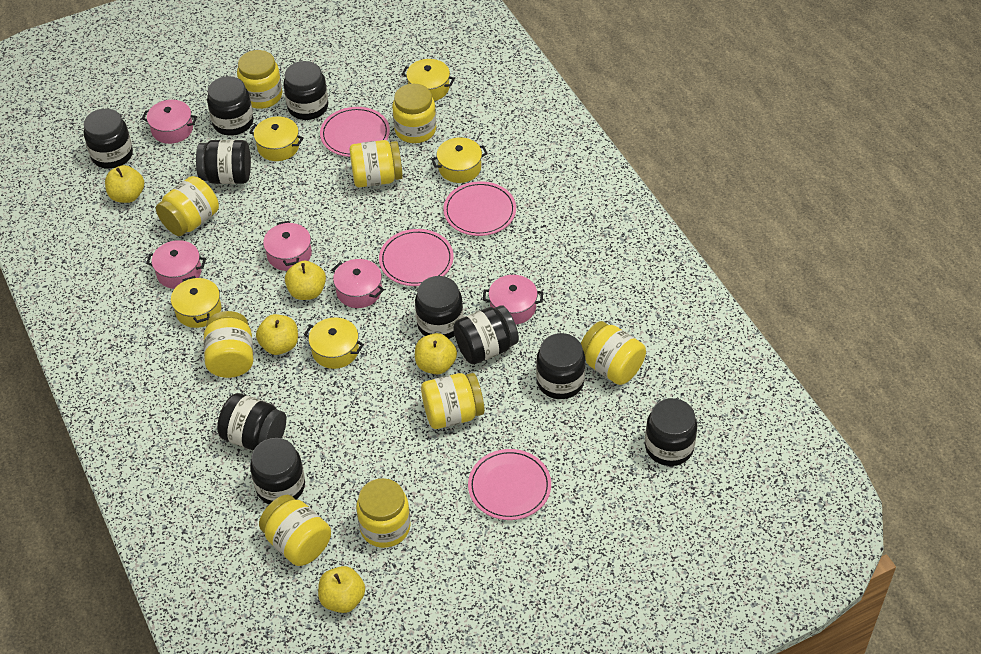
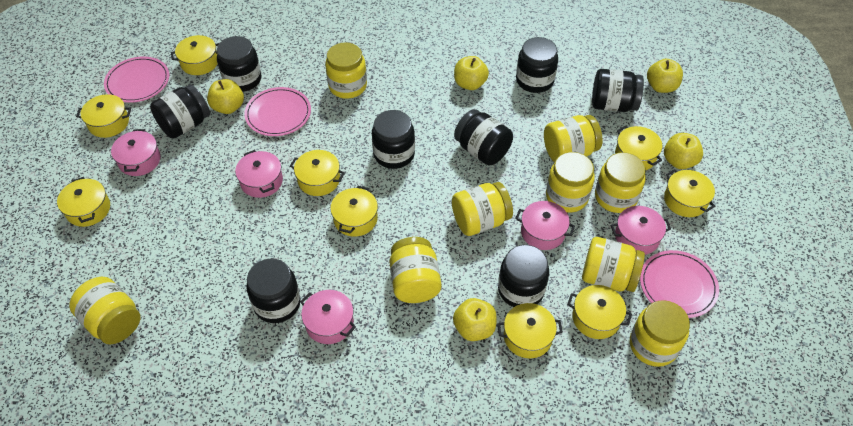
black jar: [84,109,133,169] [196,140,251,184] [207,76,254,136] [217,393,286,450] [250,438,305,504] [283,61,328,120] [415,276,463,339] [453,305,519,364] [536,333,585,399] [645,398,697,466] = 10 -> [150,84,210,139] [217,36,261,92] [246,258,301,323] [372,110,415,169] [454,109,513,165] [498,245,549,307] [516,37,558,93] [592,69,644,112] = 8
pink plate: [320,107,390,157] [379,229,454,286] [443,181,516,236] [468,449,551,520] = 4 -> [104,57,169,103] [244,87,311,136] [640,250,719,318] = 3
yellow pot: [171,276,221,328] [249,117,304,161] [304,317,364,369] [402,59,455,101] [431,137,488,183] = 5 -> [57,177,110,227] [76,94,131,138] [171,35,219,75] [290,150,345,196] [330,186,378,237] [497,303,563,358] [567,285,632,339] [615,126,662,170] [664,169,715,217] = 9

